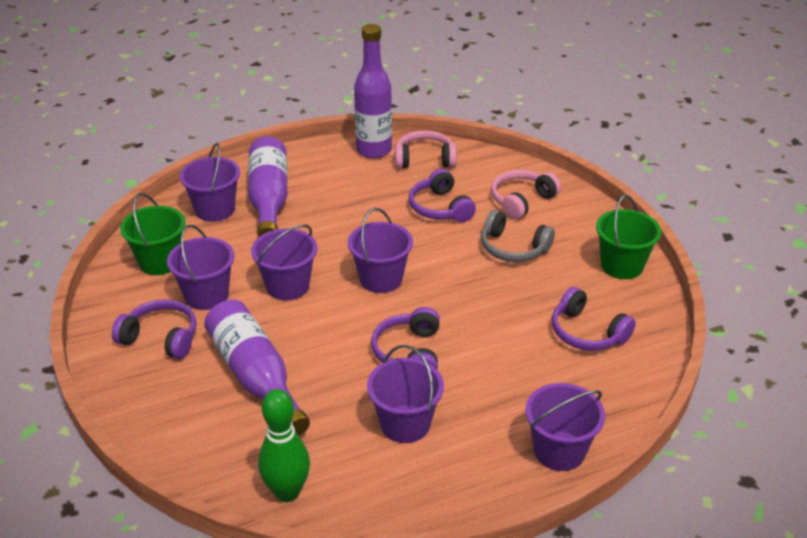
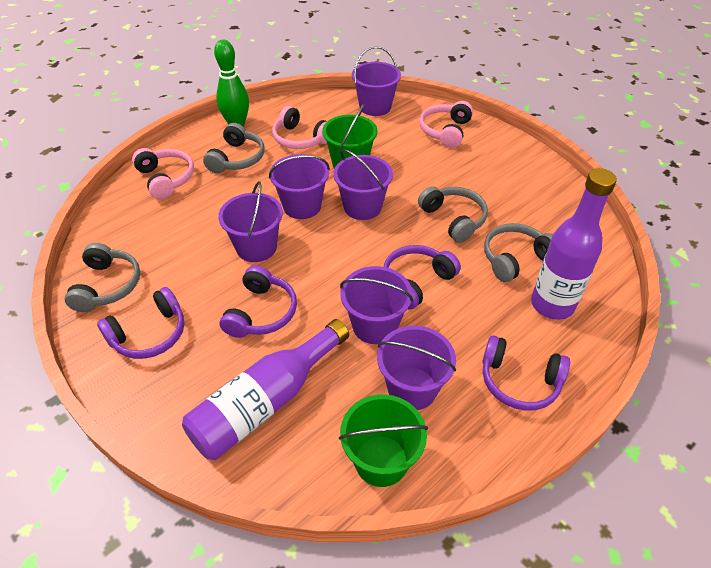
grey headphones: [481,210,555,262] = 1 -> [65,243,140,312] [203,123,264,173] [418,186,488,243] [484,223,553,282] = 4
pink headphones: [395,130,457,168] [491,170,561,220] = 2 -> [132,148,194,199] [272,106,327,149] [419,101,473,148] = 3
purple bottle: [204,300,310,436] [248,136,288,238] [354,24,392,158] = 3 -> [182,319,349,460] [531,168,617,320] = 2

